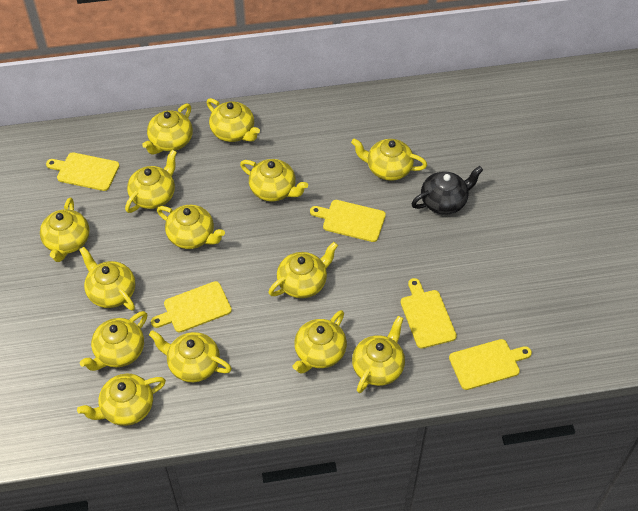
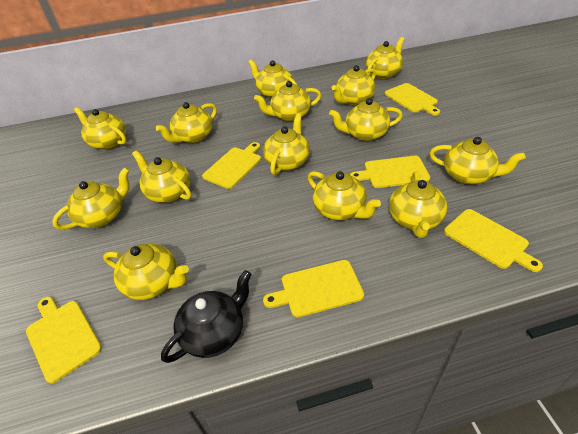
yellow cutting board: [46,152,120,191] [151,281,232,333] [310,200,386,242] [401,278,457,349] [449,339,532,390] = 5 -> [26,297,102,384] [202,142,261,189] [263,260,364,317] [350,156,430,188] [385,83,440,115] [444,209,543,272] = 6

